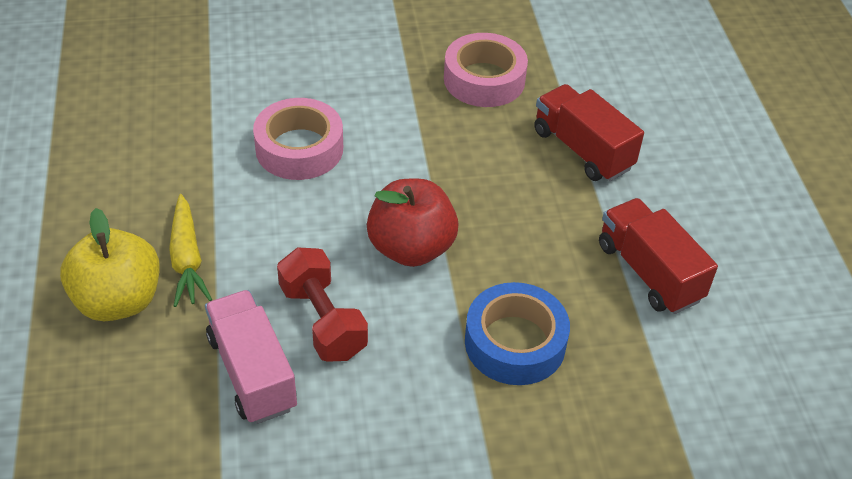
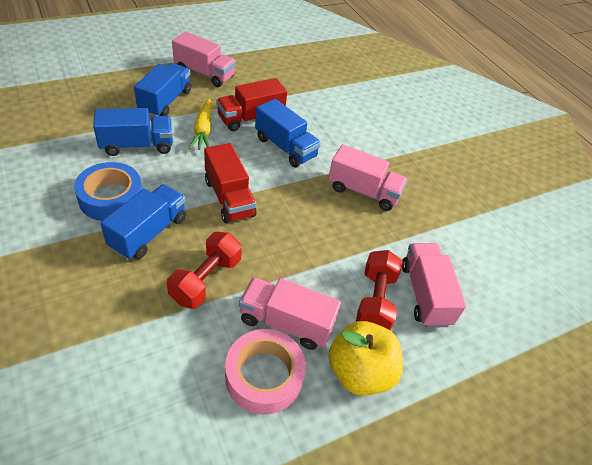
blue truck: none = 0 -> [93,108,173,156] [100,184,186,260] [134,63,191,116] [255,99,321,167] = 4
pink tape: [253,98,343,180] [444,33,528,107] = 2 -> [225,329,306,415] = 1
pink truck: [205,290,297,424] = 1 -> [172,32,236,87] [239,277,341,350] [328,144,408,211] [402,243,466,328] = 4
red apple: [367,179,459,267] = 1 -> none = 0
red dumbbell: [277,247,368,362] = 1 -> [167,232,242,309] [356,250,403,330] = 2

